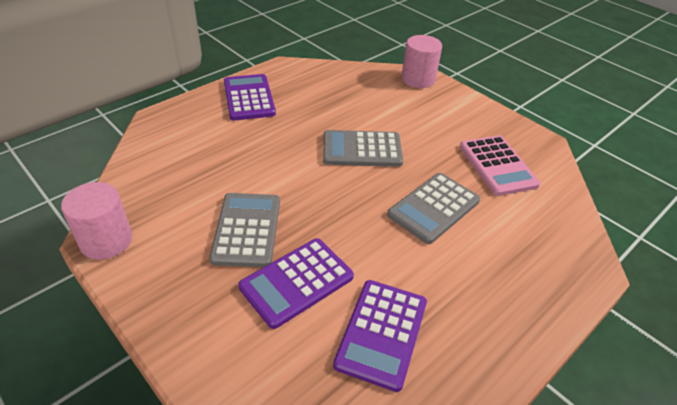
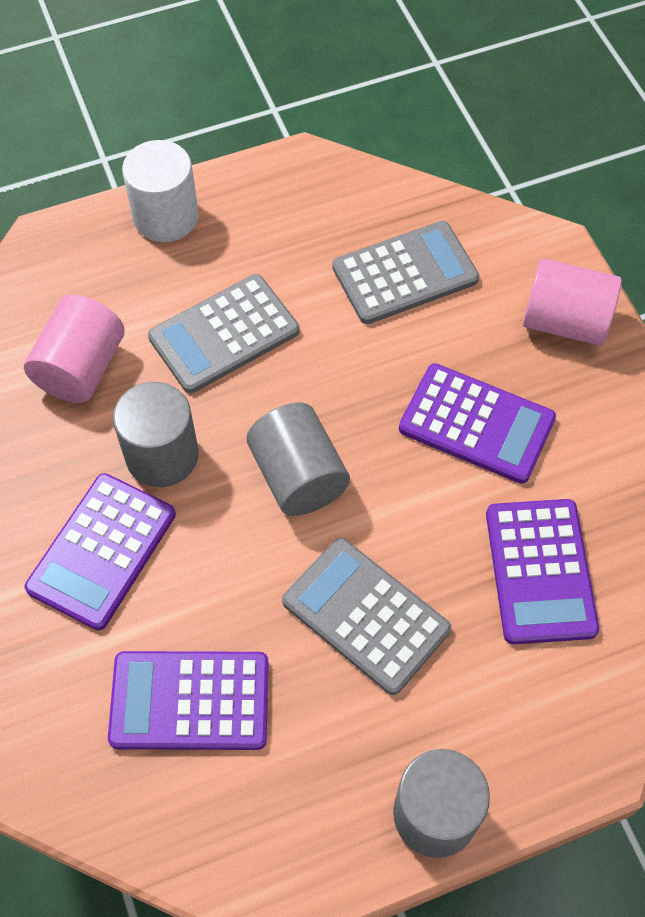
grey cylinder: none = 0 -> [113,382,199,487] [247,402,350,516] [393,749,490,858] = 3
pink calculator: [460,135,541,196] = 1 -> none = 0
purple calculator: [224,74,276,121] [238,238,354,329] [333,280,427,392] = 3 -> [25,473,176,630] [108,651,269,750] [399,363,556,484] [486,499,599,645] = 4
white cylinder: none = 0 -> [122,140,199,242] = 1

